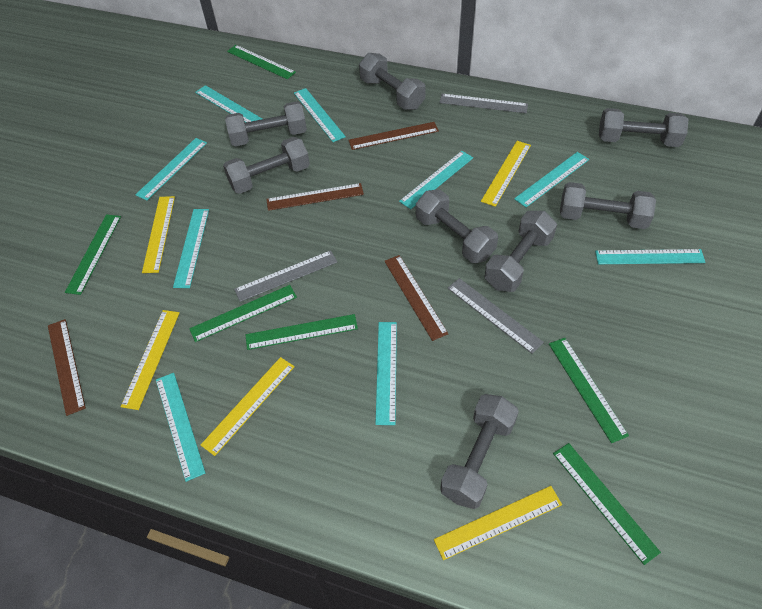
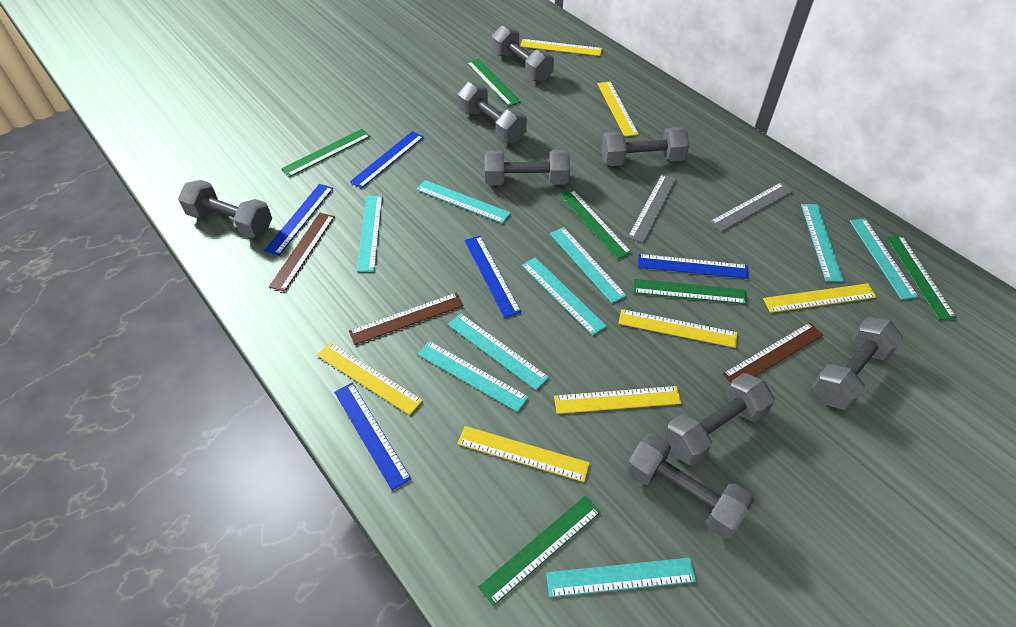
blue ruler: none = 0 -> [264,184,333,256] [334,383,411,490] [350,131,424,188] [464,236,521,318] [638,254,749,279] = 5
brown ruler: [48,319,86,416] [266,183,364,211] [348,122,439,150] [384,255,448,341] = 4 -> [269,213,335,292] [349,293,463,345] [723,322,823,382] = 3
grey ruler: [234,250,337,302] [439,94,528,113] [448,278,544,354] = 3 -> [628,174,677,243] [710,182,793,232] = 2
yellow ruler: [121,310,180,410] [142,196,175,273] [201,357,295,456] [434,486,562,560] [481,141,531,207] = 5 -> [317,342,423,415] [458,426,590,482] [520,39,602,56] [554,386,681,414] [597,81,639,137] [618,309,737,348] [763,283,877,313] = 7

